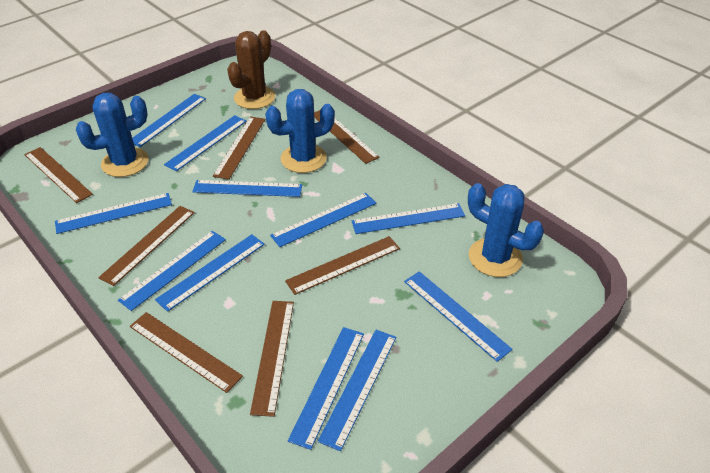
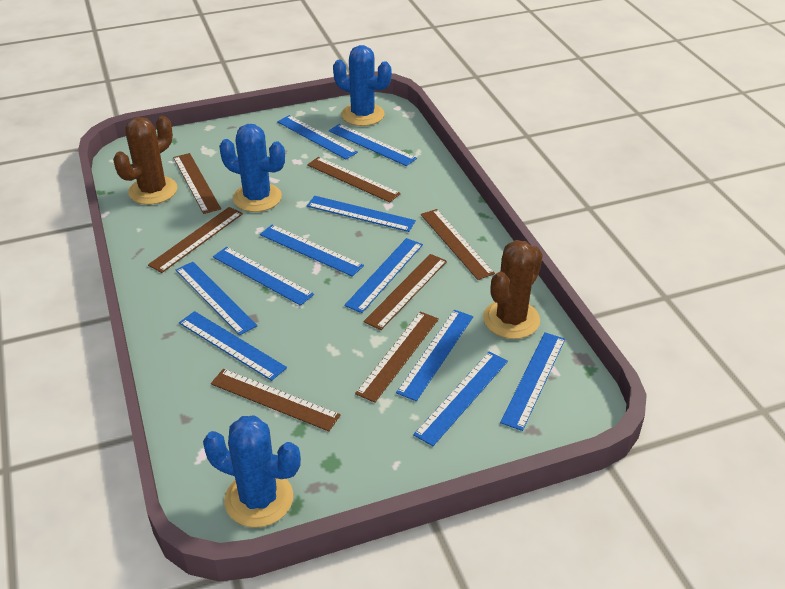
brown cactus: [227,30,275,109] = 1 -> [113,116,177,205] [483,240,543,339] = 2

